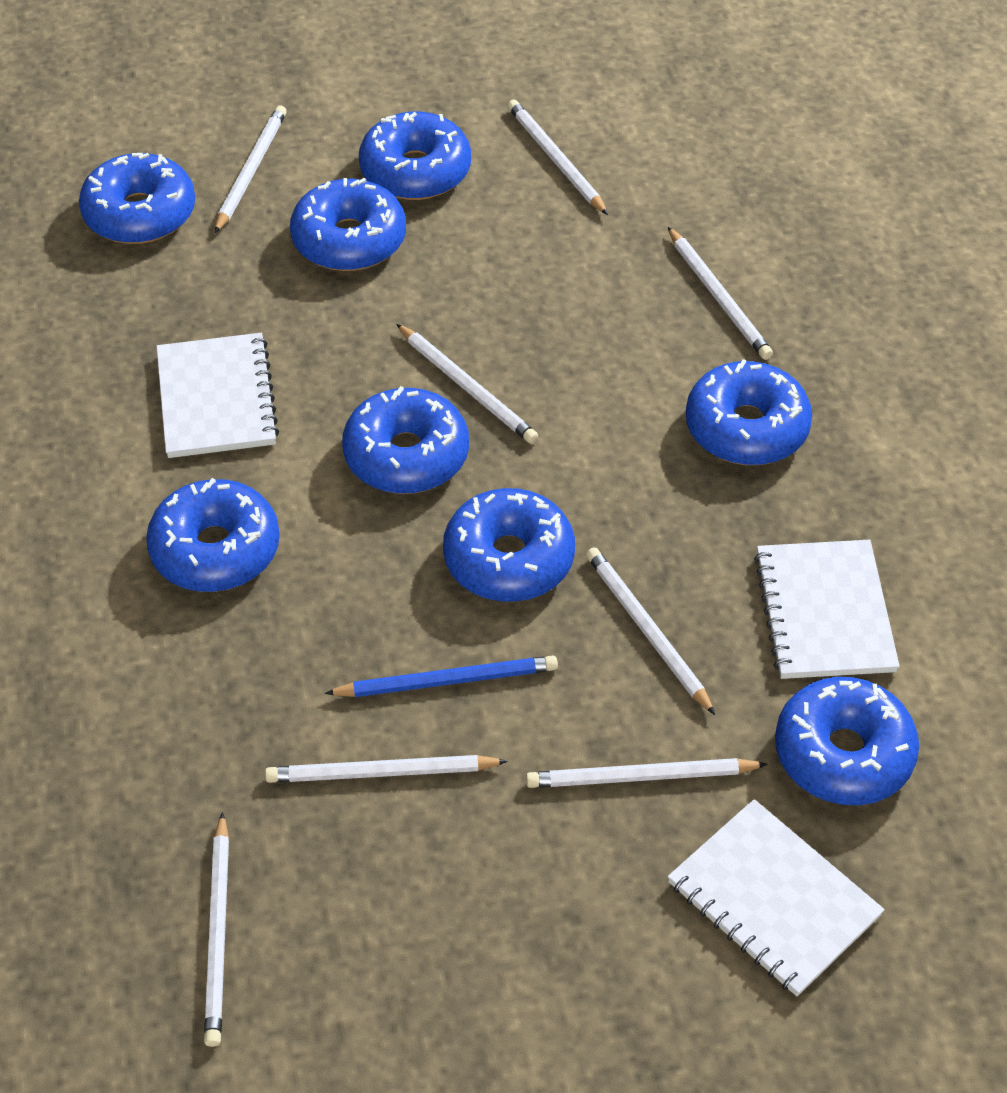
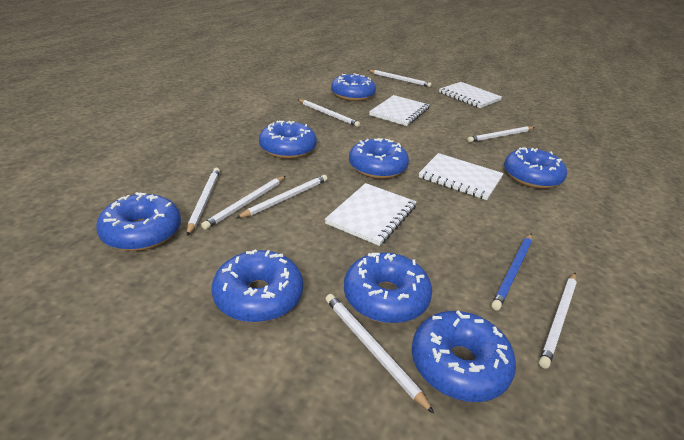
white notebook: [156,333,279,458] [668,799,885,996] [754,540,900,679] = 3 -> [325,183,416,246] [369,95,429,126] [419,153,504,200] [439,82,502,108] = 4

